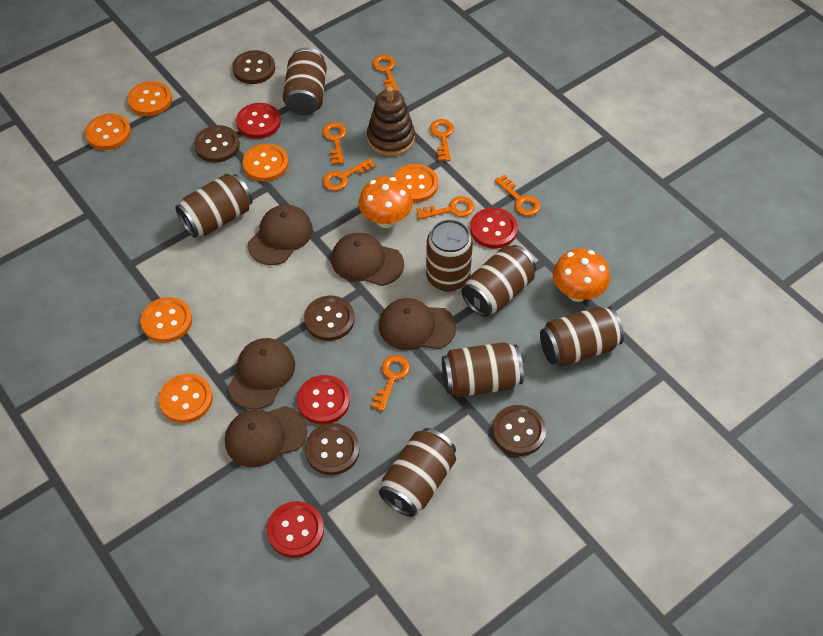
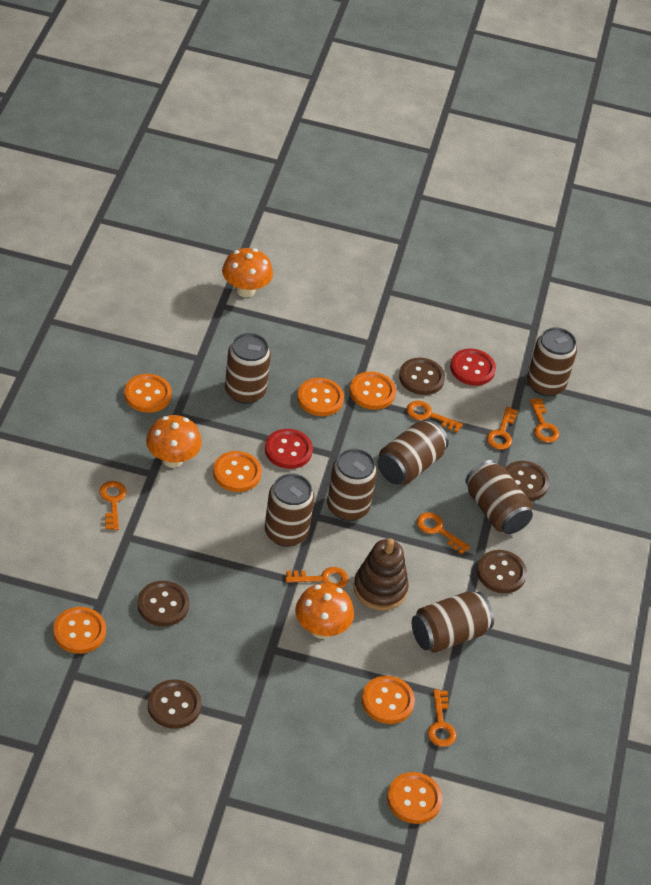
brown cap: [225,406,308,467] [228,338,295,410] [248,205,313,265] [331,233,404,286] [379,298,456,350] = 5 -> none = 0
orange button: [85,113,131,150] [127,81,172,116] [141,297,192,343] [159,374,213,423] [243,144,288,182] [393,164,438,203] = 6 -> [53,607,106,654] [124,374,172,413] [213,451,262,492] [297,378,344,416] [350,372,396,410] [362,676,415,724] [387,772,443,824] = 7
orange mushroom: [359,176,413,228] [553,249,610,302] = 2 -> [146,415,202,468] [222,248,273,297] [295,584,354,639] = 3
red button: [236,103,281,139] [267,501,324,558] [297,375,350,425] [470,208,518,249] = 4 -> [265,429,313,469] [450,349,496,386] = 2

